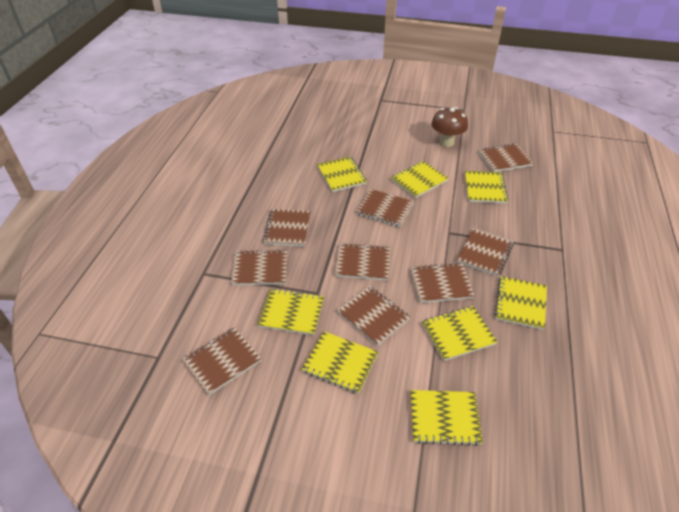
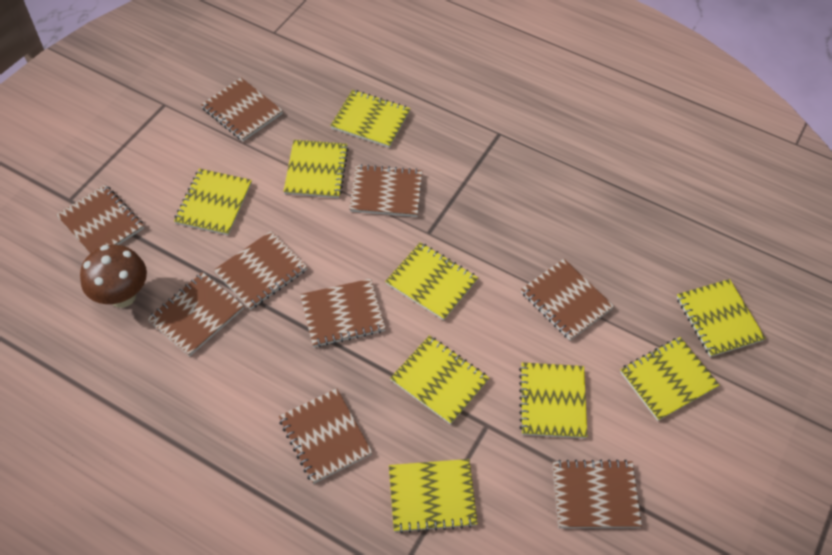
yellow notebook: [257,289,324,335] [302,331,378,394] [317,157,367,192] [391,161,449,198] [410,390,483,446] [422,306,497,361] [465,171,508,203] [495,276,547,330] = 8 -> [174,169,252,235] [283,140,349,198] [330,90,410,148] [385,242,478,320] [389,459,478,533] [390,335,489,425] [519,362,587,438] [620,337,719,421] [677,279,766,357] = 9

